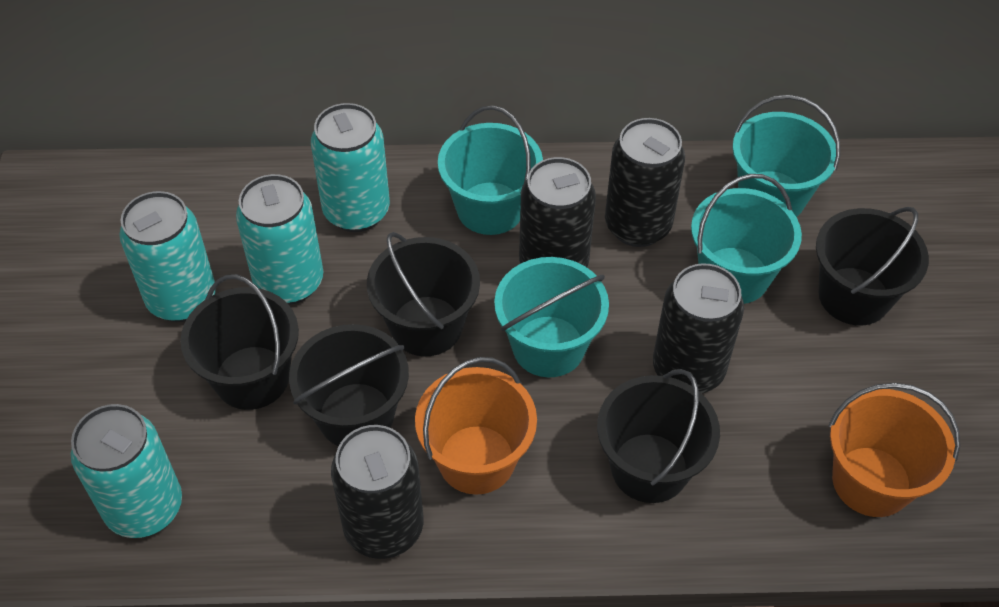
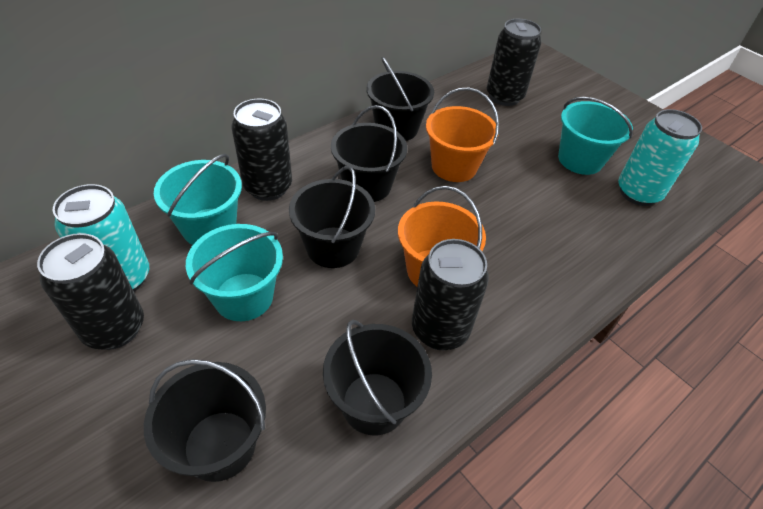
turquoise bucket: [438,106,543,235] [494,257,609,377] [691,174,802,304] [732,95,840,217] = 4 -> [154,154,242,245] [186,224,283,321] [558,97,633,175] = 3
turquoise can: [71,404,182,538] [119,191,215,322] [236,174,323,305] [311,103,390,232] = 4 -> [53,184,149,292] [618,109,702,206] = 2

